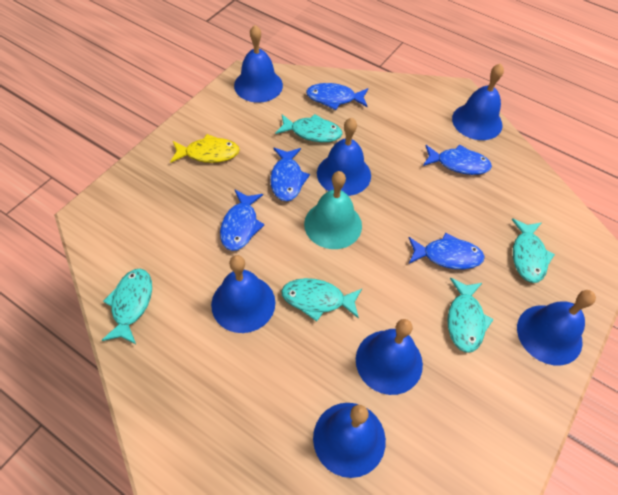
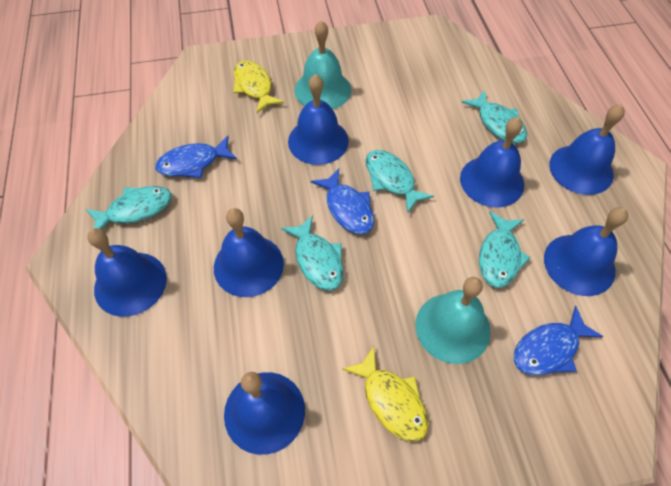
blue fish: [220,190,265,251] [270,148,310,201] [306,83,368,110] [409,233,485,269] [423,144,492,175] = 5 -> [155,136,237,178] [311,169,374,234] [514,306,604,375] = 3
turquoise bell: [304,171,362,249] = 1 -> [295,20,351,109] [416,277,491,364] = 2
yellow fish: [170,134,240,163] = 1 -> [233,60,284,113] [342,346,429,442] = 2

